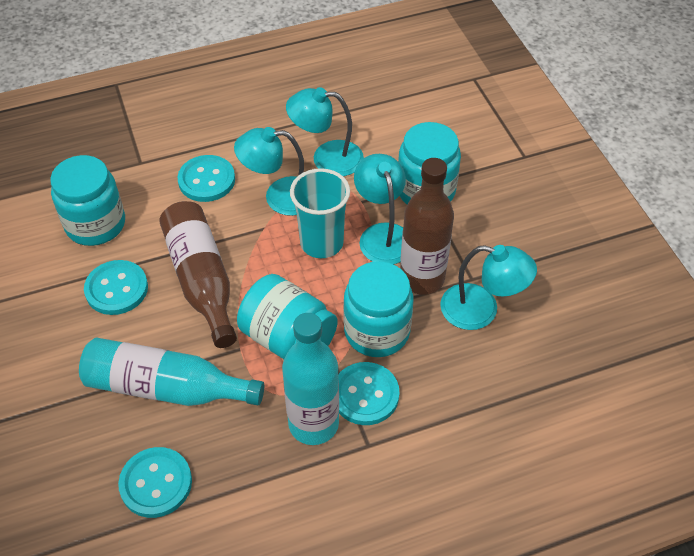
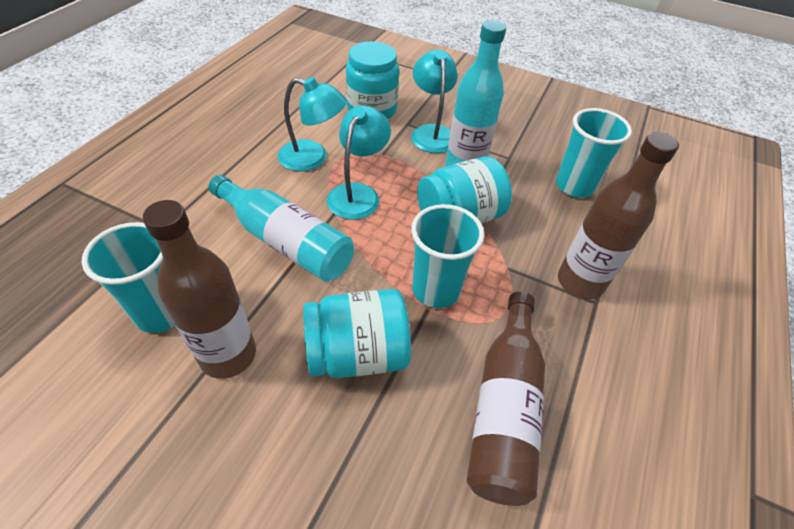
brown bottle: [159,201,237,348] [400,158,454,295] = 2 -> [143,200,256,379] [467,291,545,506] [558,132,679,300] = 3
turquoise button: [84,260,148,315] [118,447,192,518] [178,155,235,202] [338,362,400,425] = 4 -> none = 0
turquoise cup: [290,168,350,258] = 1 -> [82,222,175,333] [411,204,485,308] [556,108,632,198] = 3
turquoise jar: [50,155,125,246] [237,274,338,359] [343,261,413,357] [398,122,461,204] = 4 -> [303,289,411,378] [346,41,399,119] [417,156,512,223] = 3
turquoise lamp: [234,127,304,216] [286,87,364,176] [354,154,406,264] [440,245,537,330] = 4 -> [278,77,347,171] [327,105,391,220] [411,50,457,153] = 3

